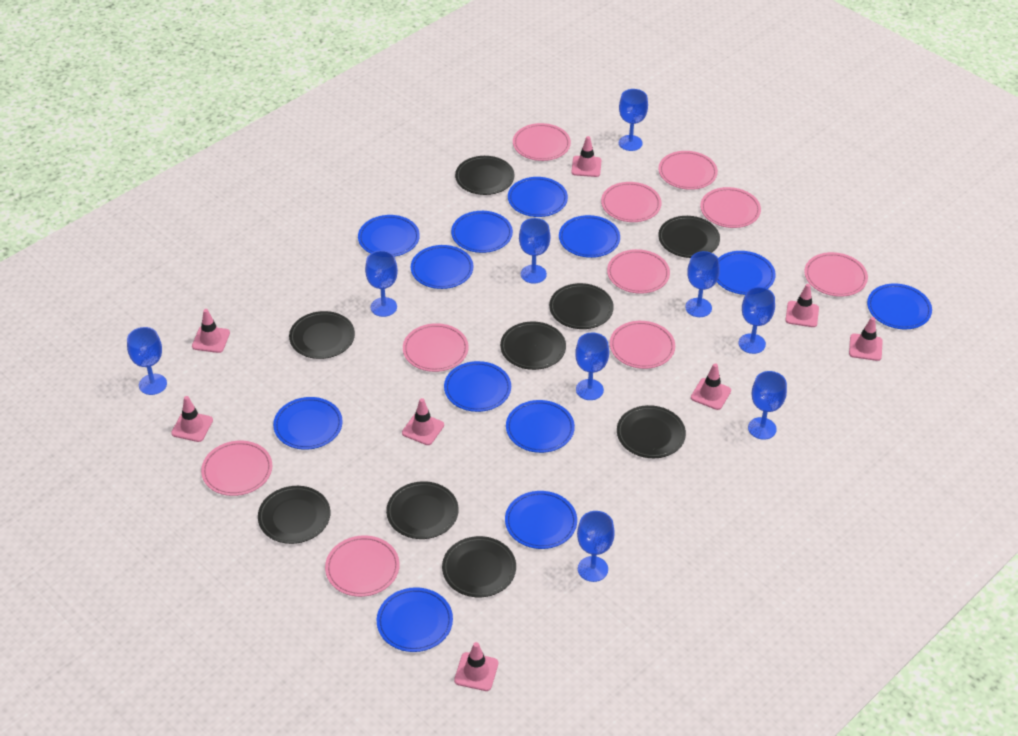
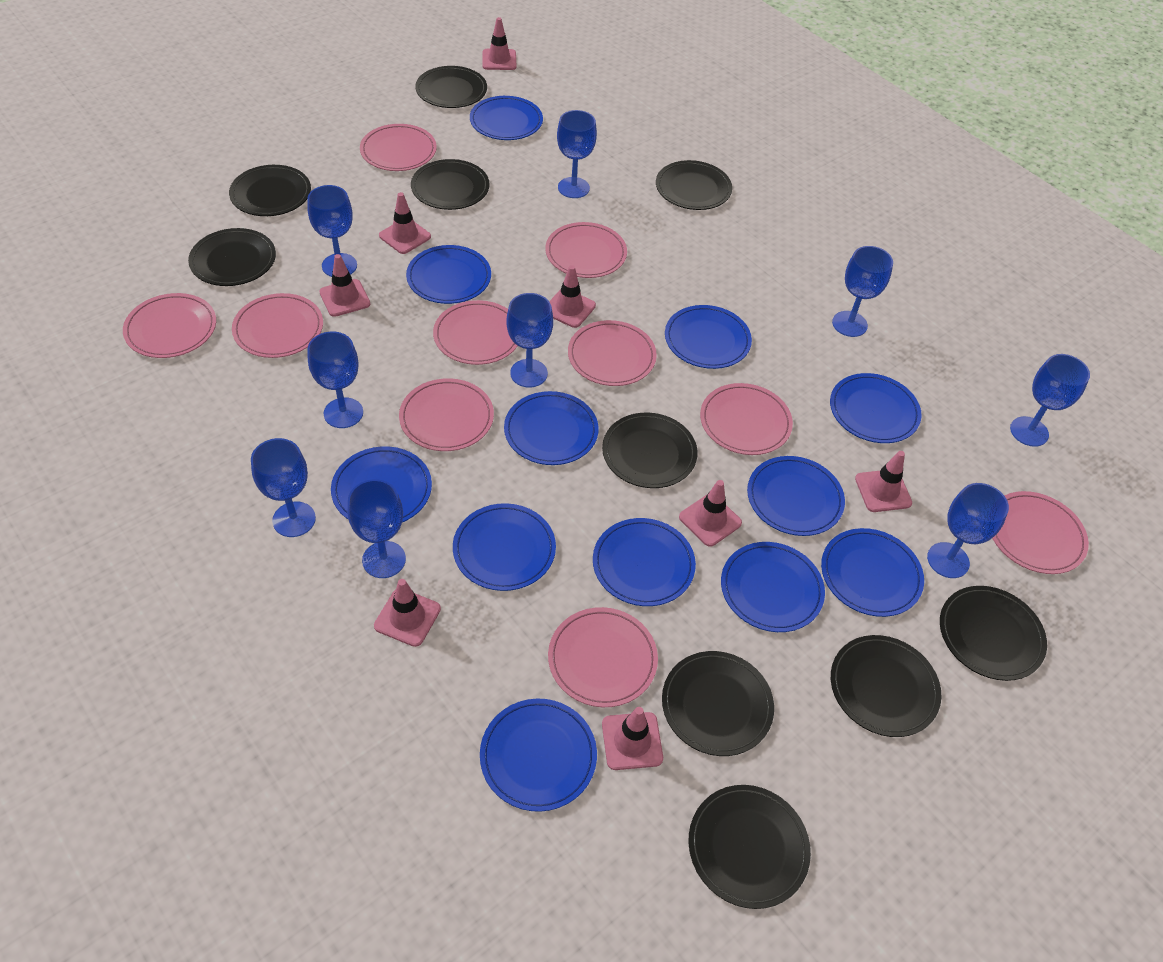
black plate: [258,486,330,544] [289,311,355,359] [386,481,458,539] [442,536,516,597] [455,156,515,195] [500,321,566,370] [549,283,614,329] [617,405,686,458] [658,216,720,258] = 9 -> [188,228,276,286] [229,165,311,216] [411,159,489,210] [415,66,487,108] [602,413,698,488] [656,160,732,210] [662,651,774,756] [689,785,811,909] [831,635,942,737] [940,586,1047,681] = 10

